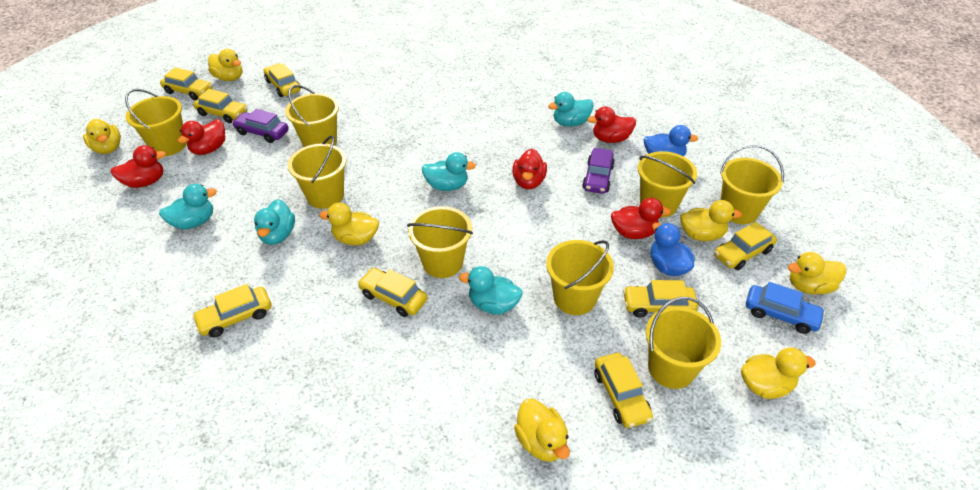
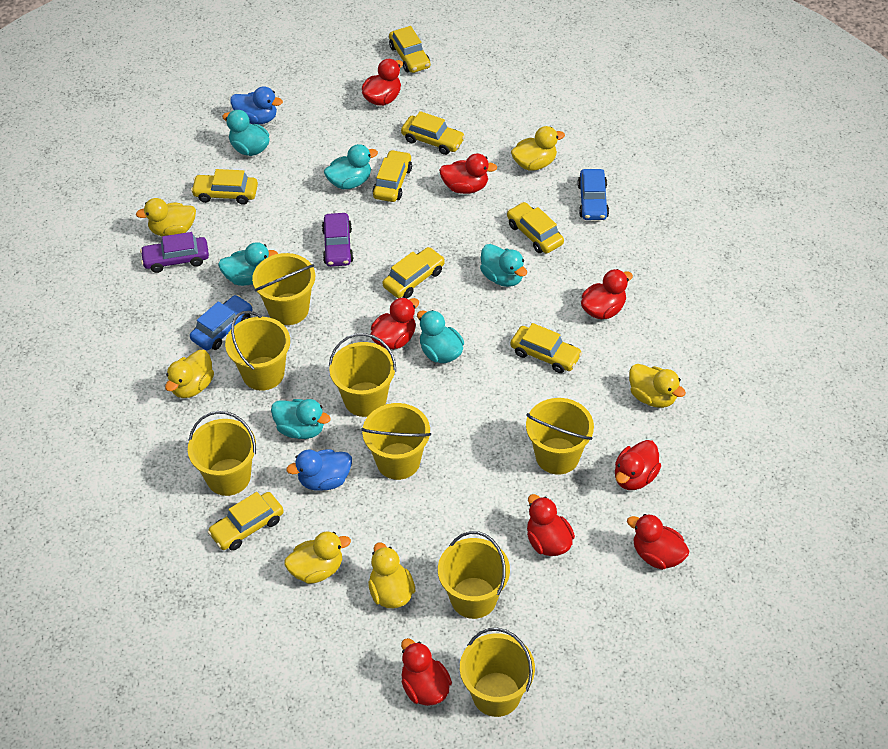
blue car: [746,282,825,334] = 1 -> [190,295,253,350] [578,169,609,220] = 2
red duck: [110,145,166,188] [178,119,225,155] [512,149,547,189] [587,107,636,143] [611,198,671,239] = 5 -> [362,59,403,106] [370,297,419,349] [401,638,452,706] [439,153,497,194] [527,494,575,556] [581,269,633,319] [615,440,661,490] [627,514,690,570] = 8
turquoise duck: [159,184,217,229] [254,199,295,245] [422,152,476,191] [459,266,523,315] [548,92,594,127] = 5 -> [218,242,278,286] [222,110,270,156] [271,399,331,439] [324,144,378,189] [417,310,464,363] [480,244,527,287] = 6
yellow duck: [83,119,121,154] [208,49,242,81] [319,203,379,245] [514,399,570,462] [680,200,742,241] [741,348,815,399] [788,252,846,294] = 7 -> [136,198,196,236] [165,350,214,398] [284,532,351,584] [368,543,415,608] [511,126,565,171] [629,364,686,408] = 6

